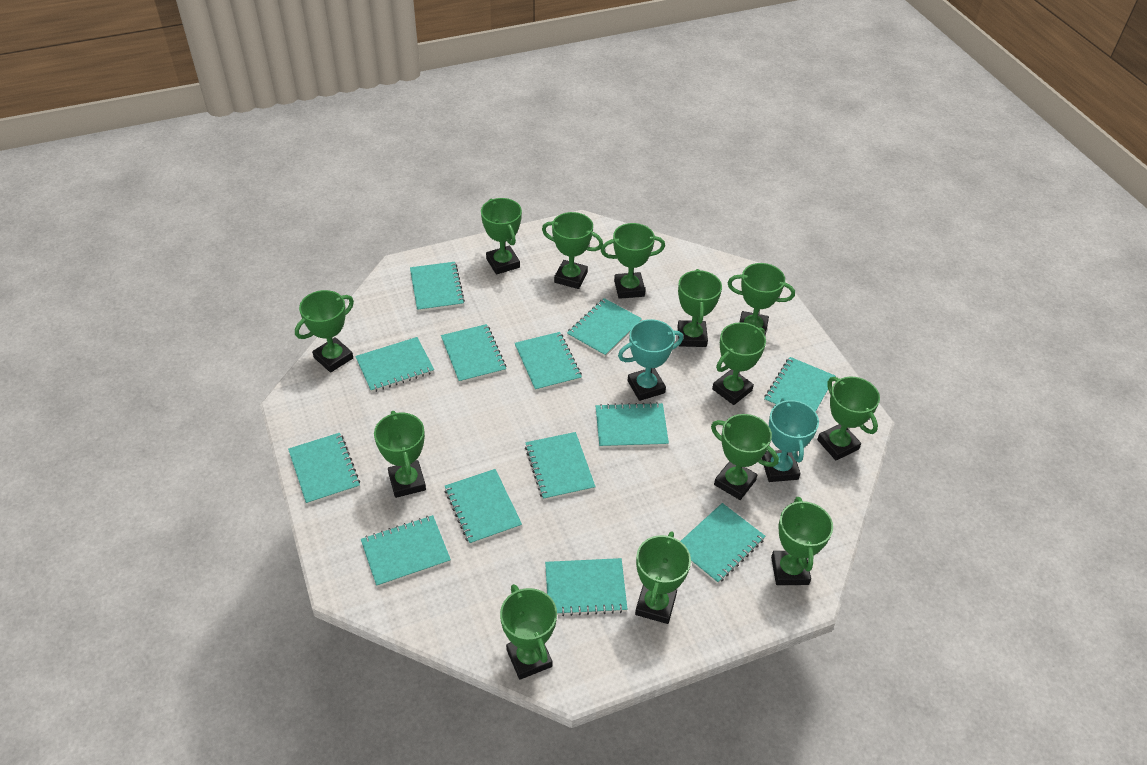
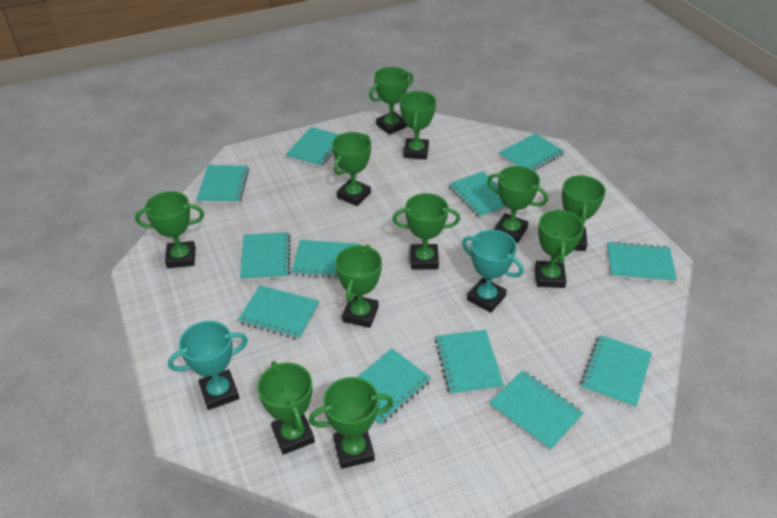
green trophy: [295,290,354,373] [374,411,426,498] [481,198,522,275] [500,584,557,680] [542,212,603,289] [601,223,665,299] [635,531,691,624] [678,269,722,347] [711,414,779,500] [712,322,766,405] [728,263,795,336] [771,497,833,585] [817,377,880,460] = 13 -> [135,191,204,268] [257,361,315,455] [309,377,394,469] [332,132,371,206] [335,244,382,328] [369,67,413,135] [392,193,460,269] [400,91,436,159] [487,166,548,243] [535,209,584,288] [562,175,606,251] = 11
turquoise notebook: [288,433,360,505] [355,337,434,392] [361,515,451,587] [410,262,465,312] [441,324,507,383] [445,469,522,545] [514,332,582,391] [525,432,596,500] [545,558,627,616] [567,298,642,357] [596,402,669,448] [681,503,765,584] [764,357,835,412] = 13 -> [196,165,249,204] [238,285,320,340] [240,232,291,281] [285,127,339,168] [291,240,360,279] [358,348,431,425] [435,330,504,395] [449,171,507,219] [489,370,584,451] [499,133,565,171] [581,335,652,408] [607,241,677,283] = 12

